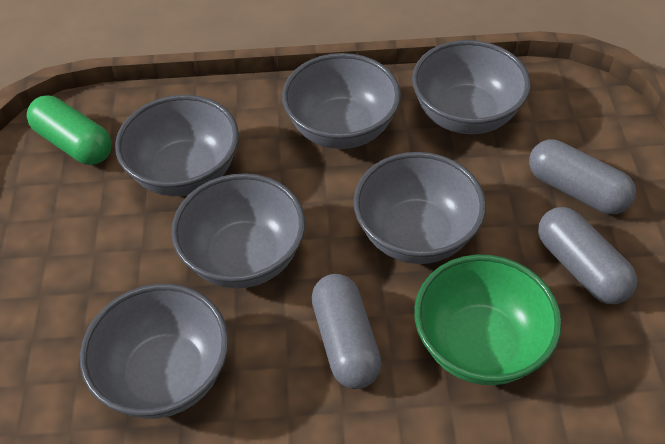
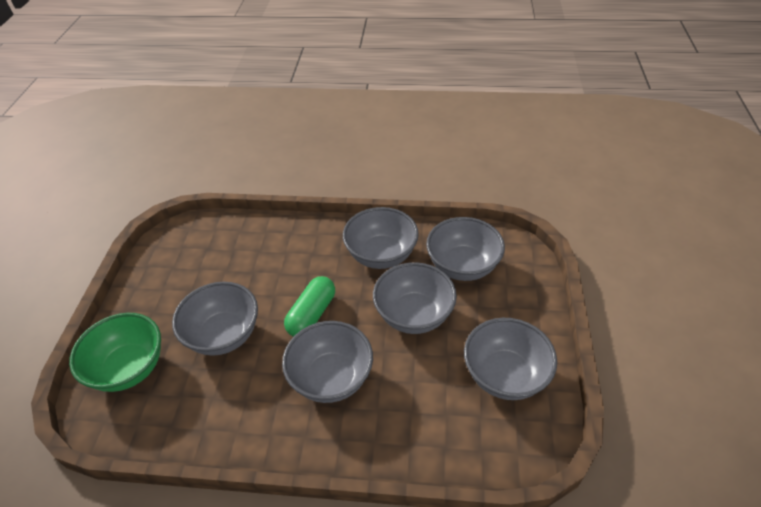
grey capsule: [312,274,382,389] [529,140,636,214] [538,207,637,304] = 3 -> none = 0

